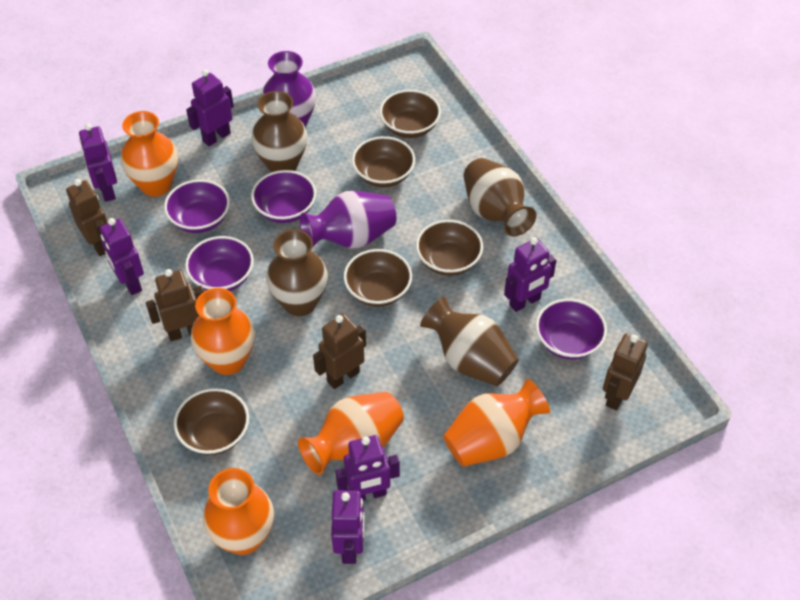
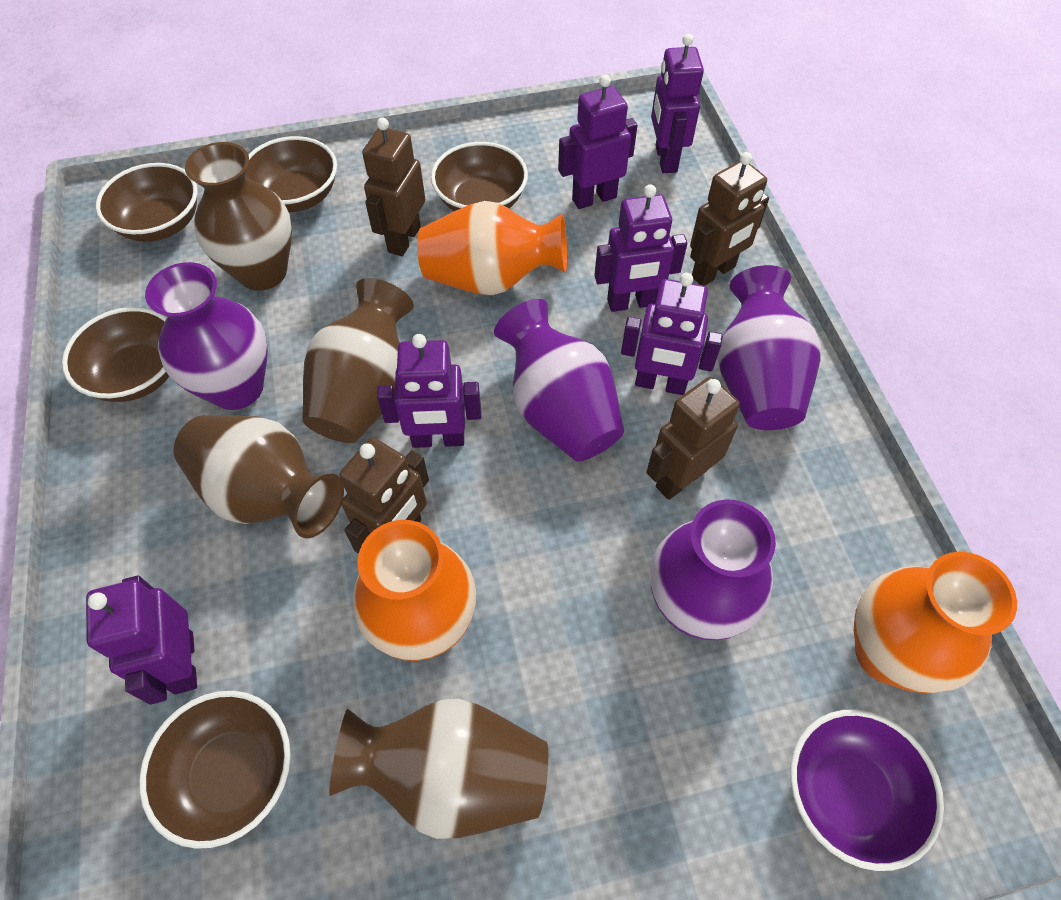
orange vase: [121,111,178,196] [191,288,255,375] [203,468,274,555] [298,392,404,475] [443,379,550,467] = 5 -> [353,520,476,661] [417,201,567,295] [854,552,1017,693] = 3
purple bowl: [164,179,230,233] [185,236,254,291] [251,170,316,223] [536,299,607,359] = 4 -> [790,709,944,871] = 1
purple vase: [262,51,316,128] [300,191,396,248] = 2 -> [145,262,268,410] [494,299,624,462] [650,499,776,640] [717,265,821,430] = 4

